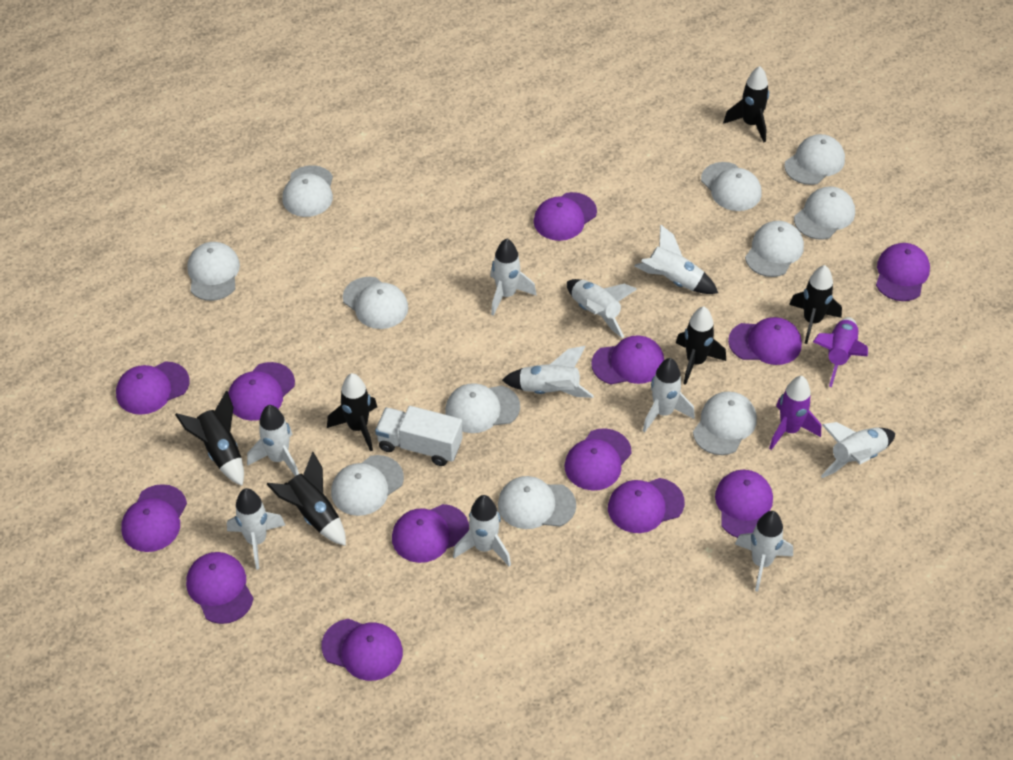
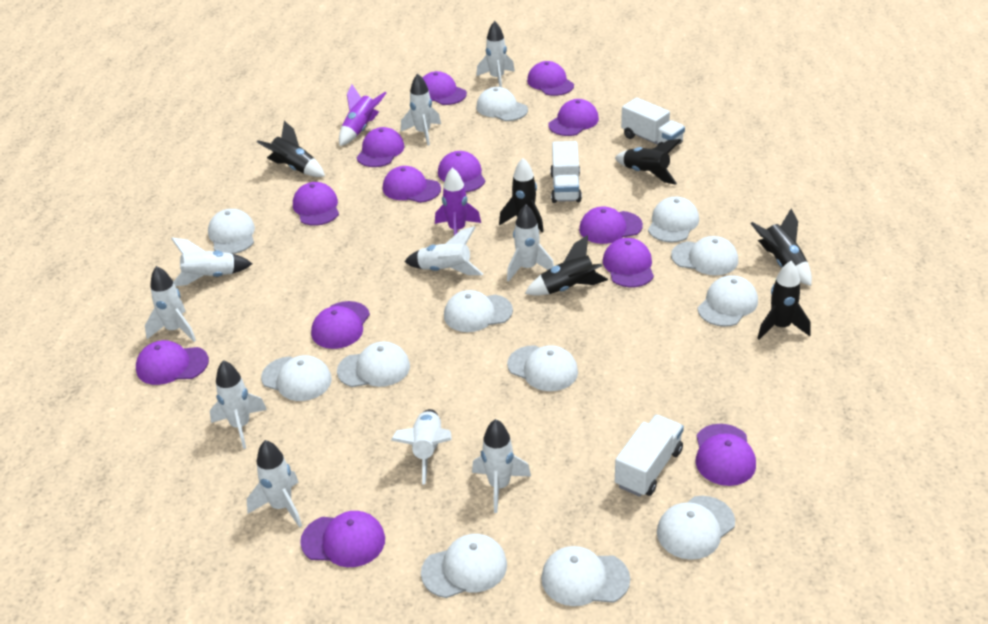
white cap: [187,242,240,301] [282,165,333,217] [331,455,404,516] [343,277,408,329] [445,383,520,433] [498,476,576,529] [693,391,757,455] [701,162,761,211] [745,221,804,277] [784,134,845,185] [794,186,855,240] = 11 -> [208,209,255,254] [261,355,332,401] [337,341,410,387] [421,534,507,598] [444,290,513,332] [476,87,528,121] [507,345,578,391] [541,546,630,606] [648,197,699,242] [657,496,735,560] [671,236,738,275] [697,275,758,327] = 12
white truck: [375,406,463,466] = 1 -> [550,141,582,203] [615,415,684,497] [621,98,685,145] = 3

